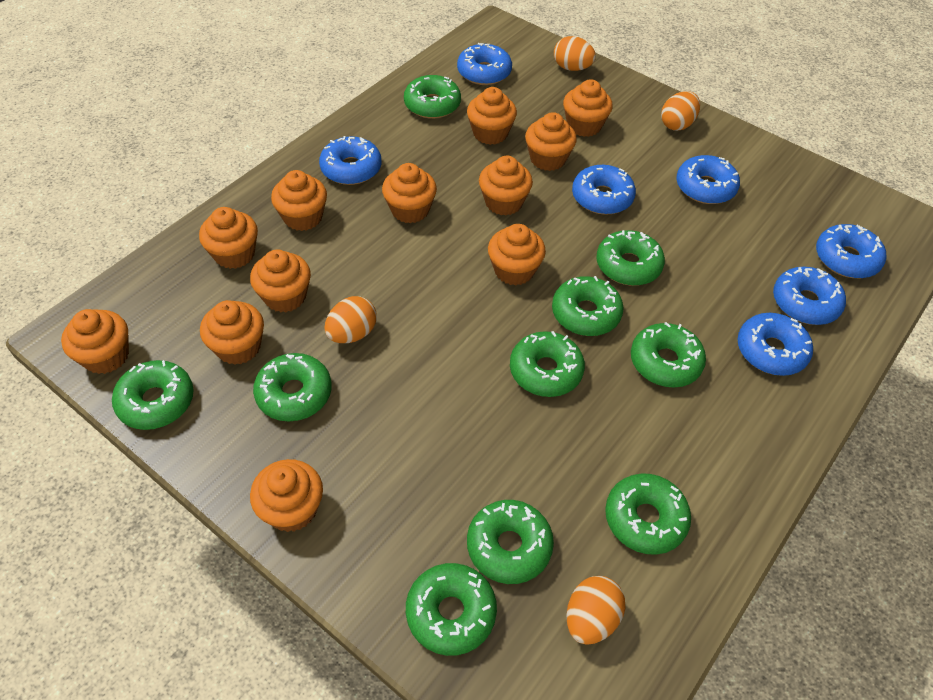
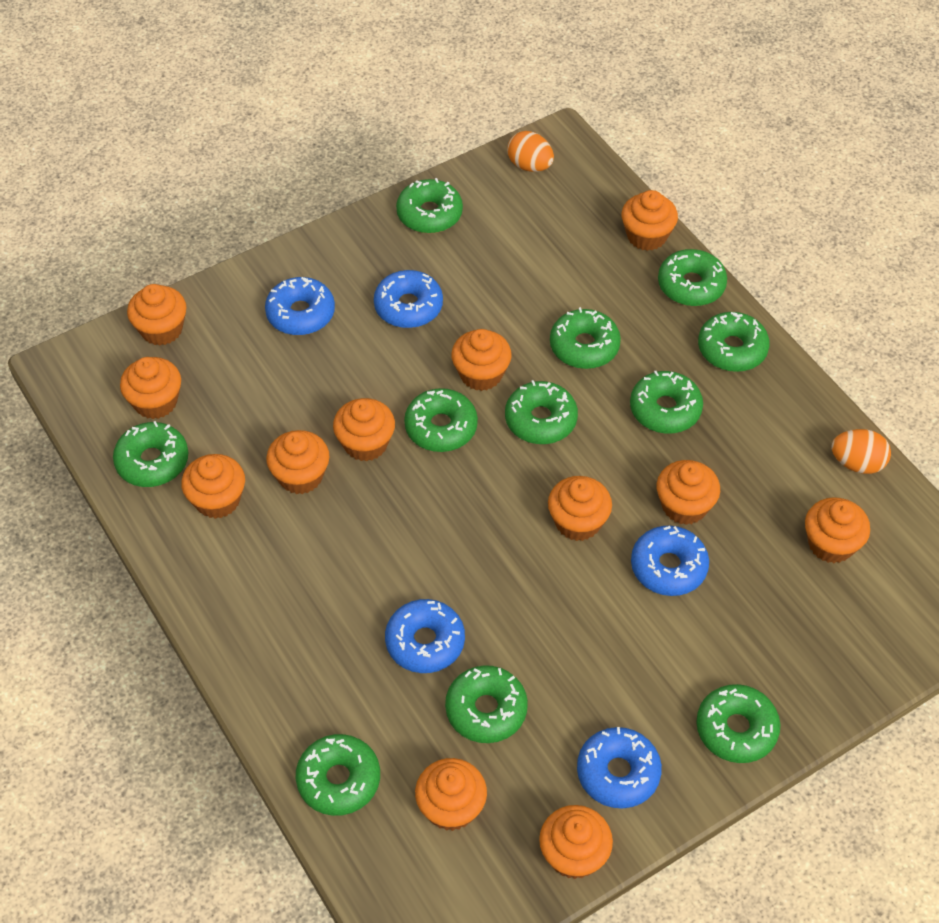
blue donut: [319,136,382,185] [457,43,512,85] [572,165,636,215] [676,155,740,204] [737,313,813,376] [773,267,846,325] [816,224,886,278] = 7 -> [265,277,335,335] [374,270,443,328] [385,599,465,673] [577,727,662,809] [631,525,709,596] = 5
green donut: [112,360,194,430] [253,353,332,421] [404,75,461,119] [406,563,497,656] [467,500,554,584] [510,331,585,397] [552,276,623,336] [596,230,665,286] [605,473,691,555] [631,322,706,388] = 10 -> [113,421,188,487] [296,734,380,816] [396,178,463,233] [404,388,478,452] [445,665,528,743] [505,380,578,444] [550,307,621,369] [630,371,703,434] [658,249,727,306] [696,684,780,763] [698,312,770,372] = 11
orange egg: [325,296,377,343] [554,36,596,71] [566,576,625,645] [661,91,700,131] = 4 -> [507,131,554,172] [831,429,891,474] = 2

